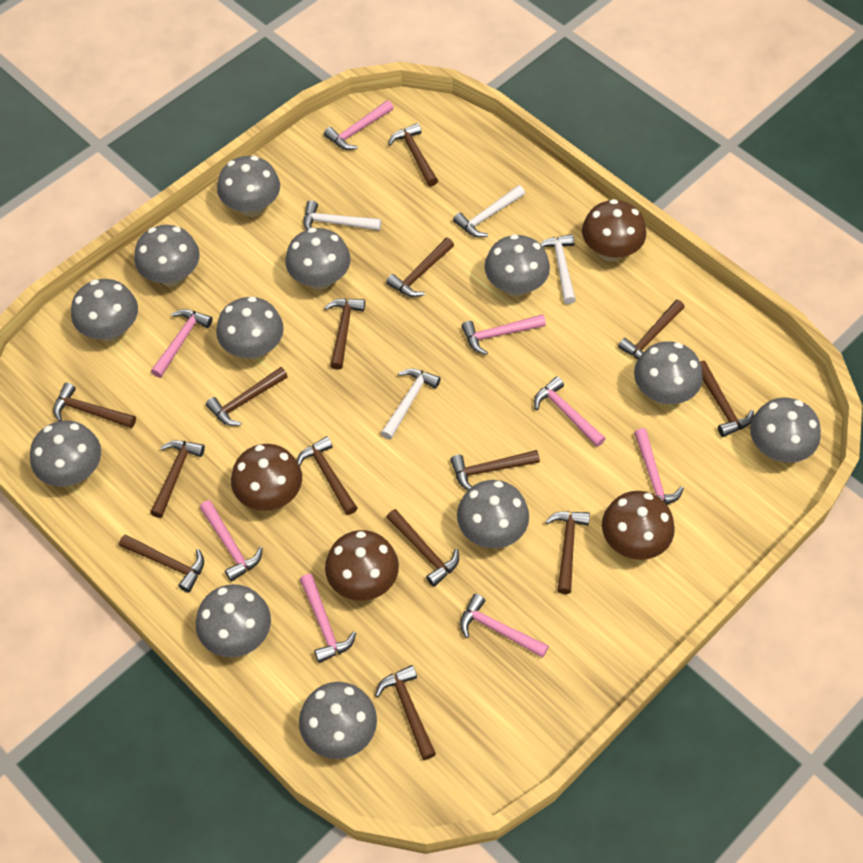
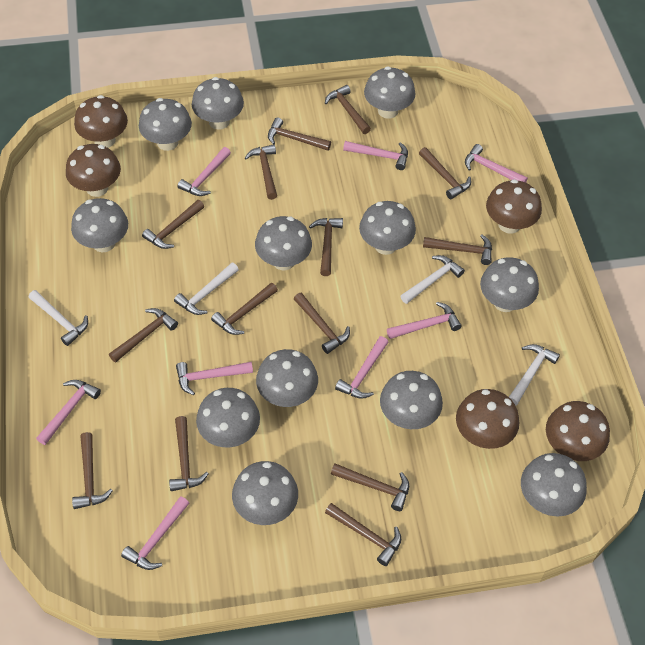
brown mushroom: [231,444,302,511] [325,530,399,601] [582,199,646,262] [602,491,675,560] = 4 -> [66,144,121,197] [74,95,128,148] [456,389,519,449] [486,179,542,234] [546,401,610,461] = 5

